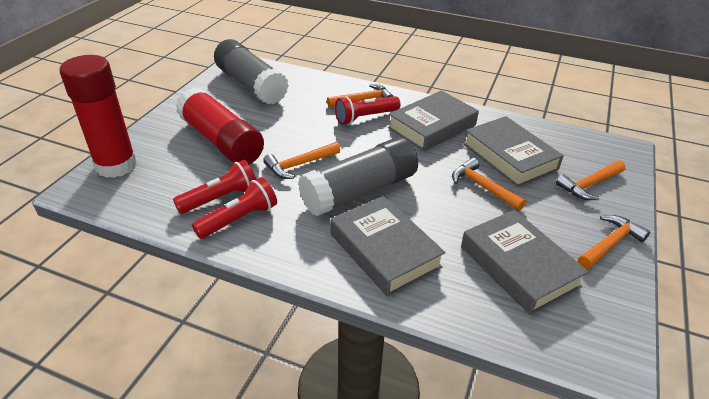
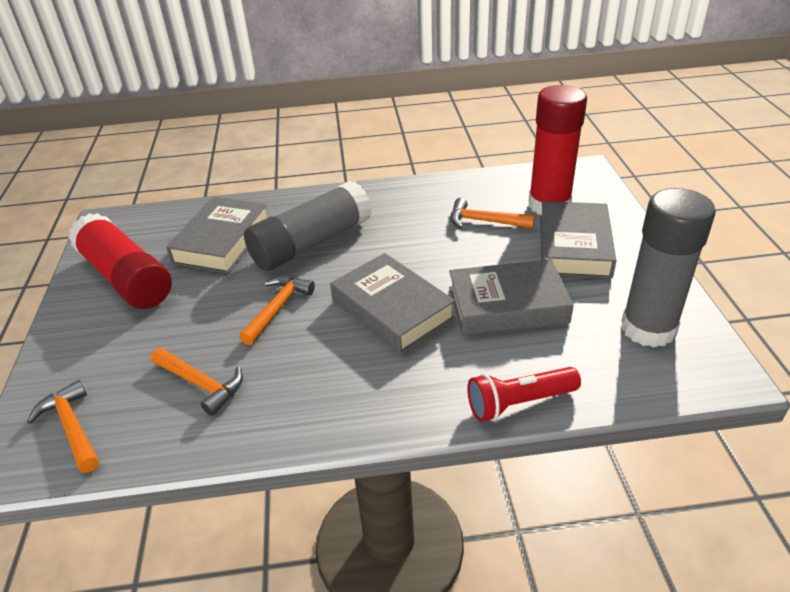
orange hammer: [263,142,340,179] [327,84,393,108] [452,158,526,211] [556,160,626,200] [578,215,650,269] = 5 -> [27,380,99,473] [151,348,243,416] [239,276,315,345] [451,198,535,229] = 4
red flashlight: [173,160,256,214] [192,177,277,239] [335,96,401,125] = 3 -> [467,367,581,422] = 1

